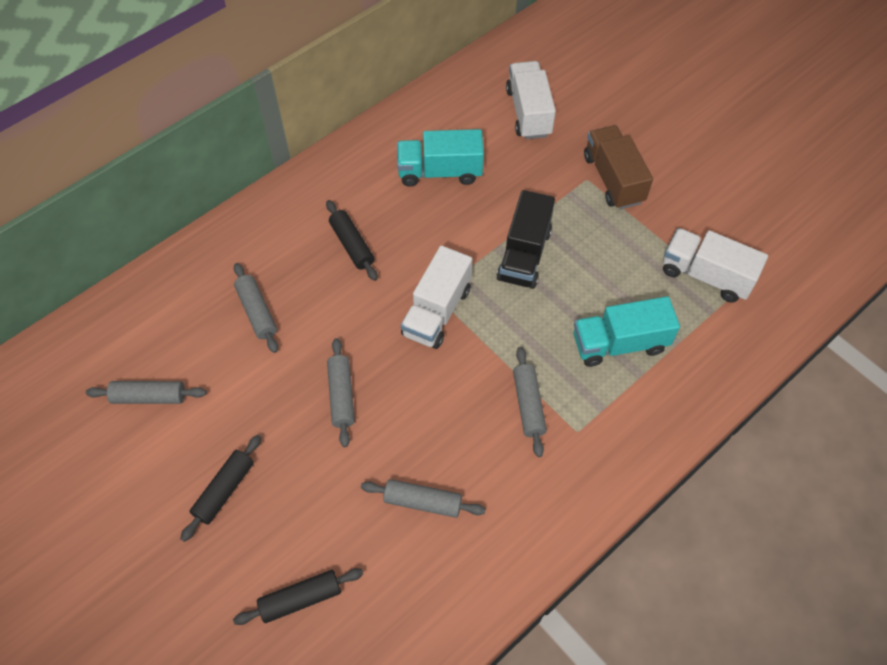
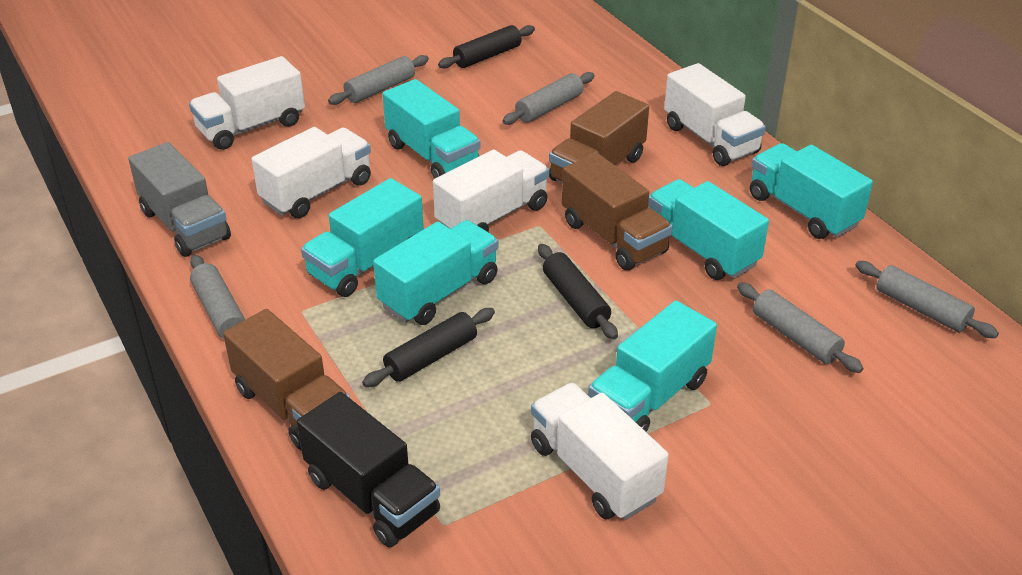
brown truck: [584,125,653,209] = 1 -> [223,309,350,451] [549,91,649,183] [562,153,672,270] = 3
grey truck: none = 0 -> [128,142,231,257] = 1
turquoise truck: [397,129,484,187] [574,296,680,367] = 2 -> [301,178,424,297] [373,220,498,325] [383,79,480,179] [588,300,717,432] [648,179,769,280] [750,143,873,239] = 6
white truck: [401,246,472,349] [506,61,556,139] [663,228,768,302] = 3 -> [189,56,305,150] [251,127,371,218] [433,149,549,232] [531,383,669,520] [664,63,766,166] = 5

